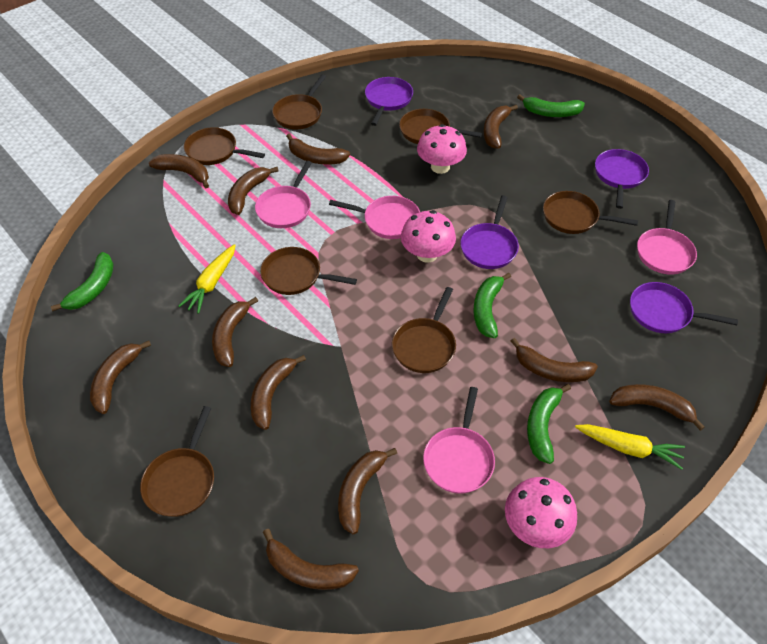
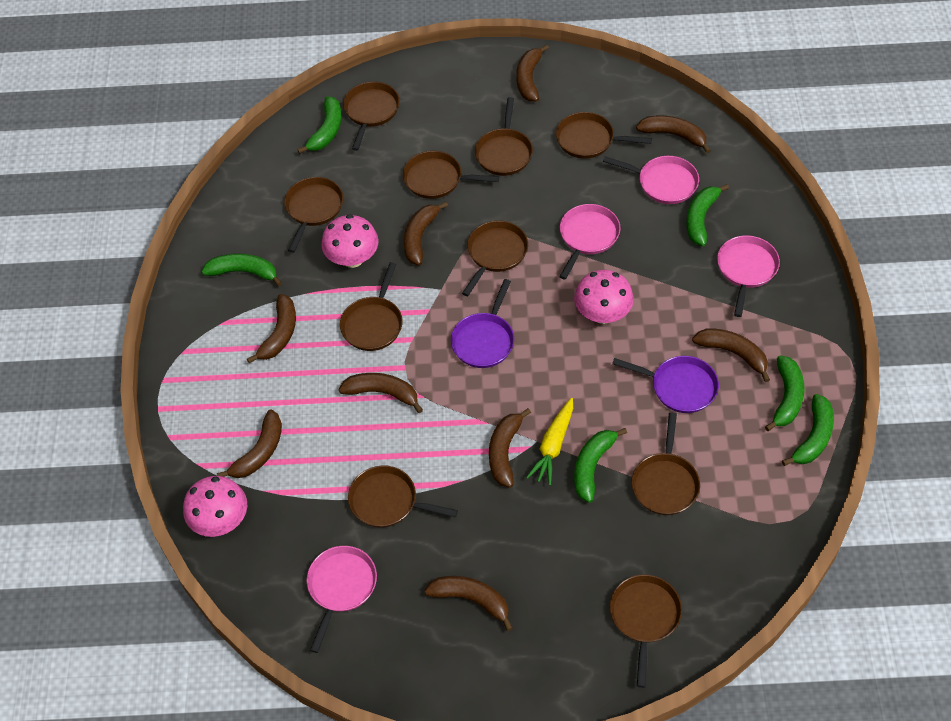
brown banana: [90,340,151,414] [149,154,209,188] [212,297,258,367] [228,167,279,215] [251,355,306,430] [263,529,359,590] [286,134,350,164] [338,448,397,534] [484,105,518,149] [511,338,598,382] [609,384,705,431] = 11 -> [217,410,282,478] [247,294,296,363] [339,373,423,413] [403,202,448,265] [424,576,513,631] [489,408,531,488] [516,44,549,102] [636,115,711,153] [692,328,770,382] = 9
brown pan: [140,406,214,517] [184,127,265,165] [260,247,357,295] [272,74,326,129] [392,287,456,373] [399,109,482,144] [543,191,638,234] = 7 -> [284,177,343,253] [340,262,403,351] [343,82,400,151] [348,465,458,528] [403,151,499,199] [462,221,528,296] [475,97,533,176] [556,112,652,159] [610,575,682,688] [631,413,700,515] = 10
green banana: [51,252,113,311] [473,273,511,338] [517,94,585,117] [527,384,571,464] = 4 -> [201,253,282,286] [297,96,342,154] [574,428,627,503] [686,184,729,246] [765,355,804,431] [782,394,834,466] = 6
purple pan: [365,77,413,126] [460,195,519,269] [595,149,649,209] [630,282,738,333] = 4 -> [451,279,514,368] [612,356,719,413] = 2
yellow carrot: [178,244,236,314] [575,424,685,470] = 2 -> [526,398,573,486] = 1

